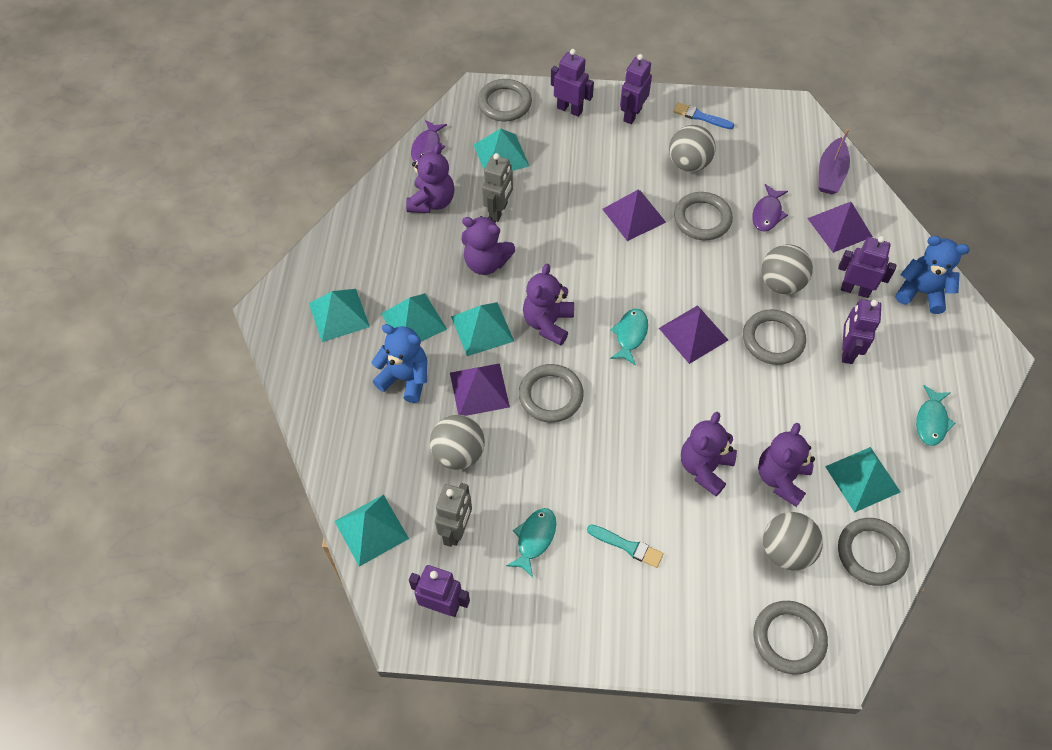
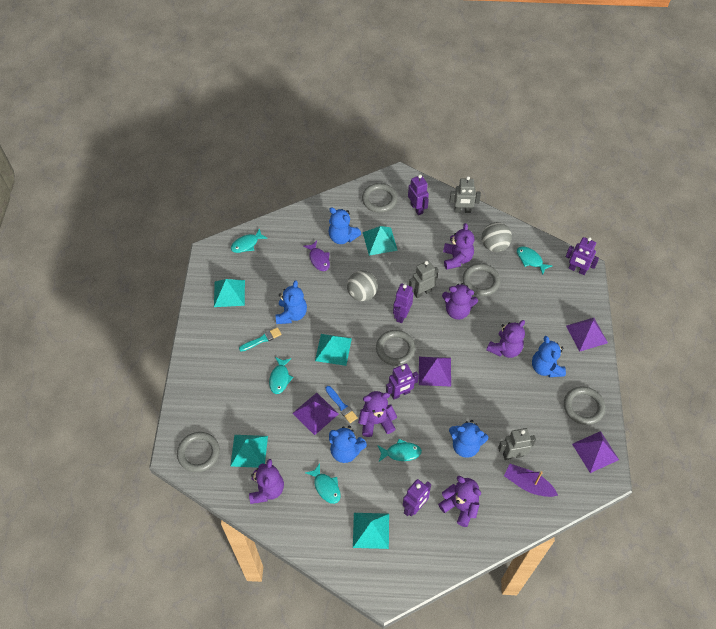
blue teddy bear: [372,324,427,403] [896,236,970,314] = 2 -> [276,280,307,324] [328,207,361,244] [329,426,367,463] [449,420,489,458] [532,336,566,377] = 5
grey ball: [430,415,485,470] [669,125,716,172] [761,244,813,294] [763,512,823,571] = 4 -> [347,270,378,301] [482,222,512,252] = 2
grey ring: [478,79,532,121] [519,364,584,423] [674,192,733,240] [743,309,806,365] [754,601,828,675] [838,518,910,586] = 6 -> [177,432,220,472] [362,183,398,213] [376,330,416,366] [462,263,500,296] [564,386,605,425] = 5
grey robot: [435,483,472,547] [482,153,513,222] = 2 -> [409,260,439,298] [450,176,481,213] [498,428,536,460] = 3
purple fish: [411,120,447,162] [752,184,788,232] = 2 -> [303,240,330,271] = 1
purple teddy bear: [406,143,454,213] [462,216,515,275] [523,264,574,346] [681,412,737,496] [758,423,815,507] = 5 -> [249,459,284,504] [358,391,397,437] [438,476,481,527] [442,283,478,320] [443,223,474,270] [486,320,525,358] = 6
turquoise fish: [506,508,556,578] [610,309,648,366] [916,385,956,446] = 3 -> [231,228,268,253] [269,357,293,394] [305,463,341,504] [377,439,422,462] [517,246,552,275] = 5
turquoise pyramid: [309,289,370,342] [334,494,409,567] [381,293,447,342] [451,302,514,356] [474,128,529,171] [825,447,900,513] = 6 -> [214,279,245,307] [230,435,268,468] [315,334,352,366] [353,513,389,549] [363,226,398,256] = 5

